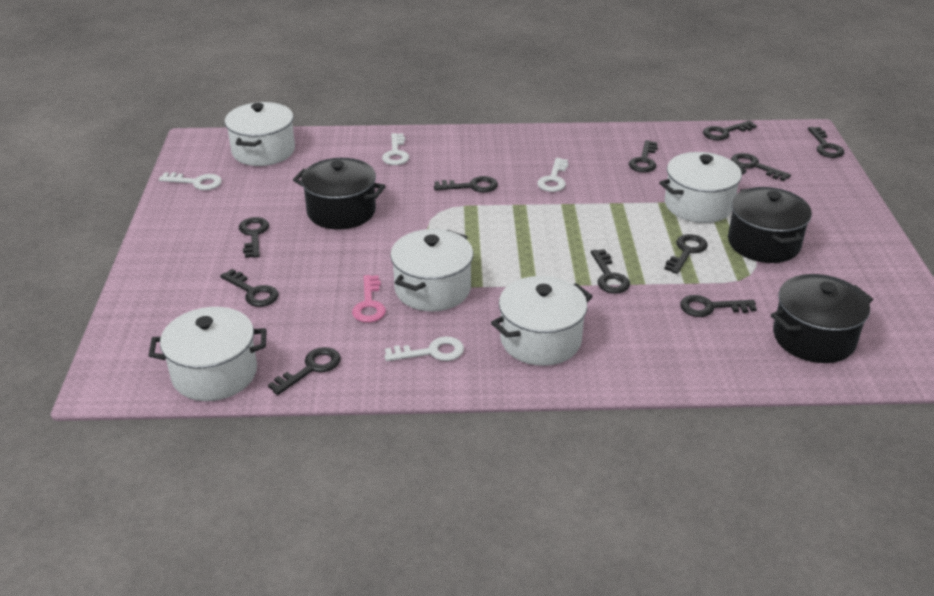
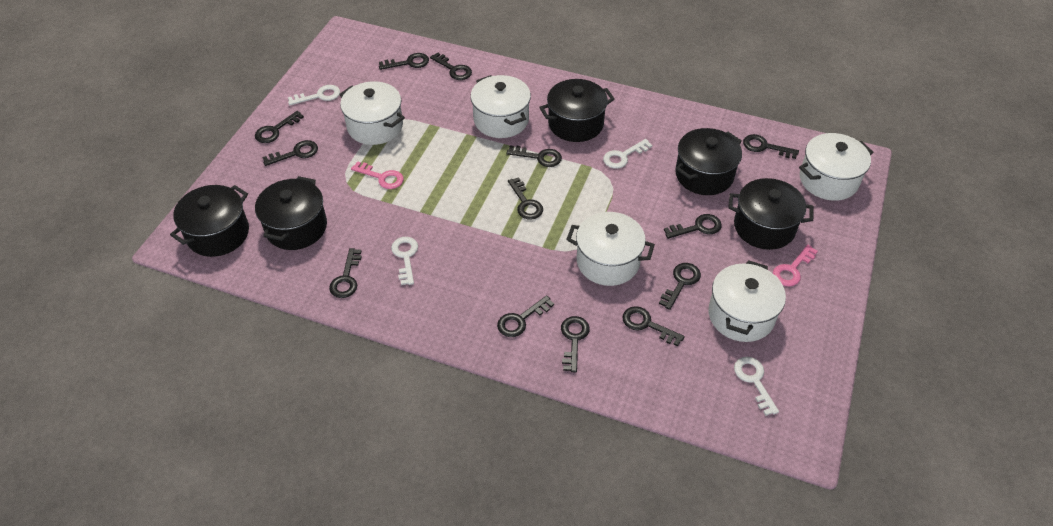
black key: [220,269,279,307] [239,217,269,258] [268,347,341,395] [434,176,498,193] [591,249,630,294] [629,140,658,172] [664,234,708,274] [680,295,757,317] [703,121,757,140] [731,153,791,181] [808,127,845,158] = 11 -> [255,111,304,143] [262,140,318,166] [329,248,362,298] [379,53,429,70] [430,52,472,80] [497,295,554,337] [506,146,562,167] [508,177,543,220] [561,316,590,372] [622,306,685,346] [659,263,701,310] [664,214,722,239] [743,134,799,159] = 13
black pot: [293,158,386,230] [728,187,812,263] [771,274,873,363] = 3 -> [170,185,249,257] [255,176,327,250] [539,79,615,142] [675,128,742,195] [728,178,813,250] = 5
pink key: [352,275,386,323] = 1 -> [351,161,404,189] [773,244,818,287] = 2

